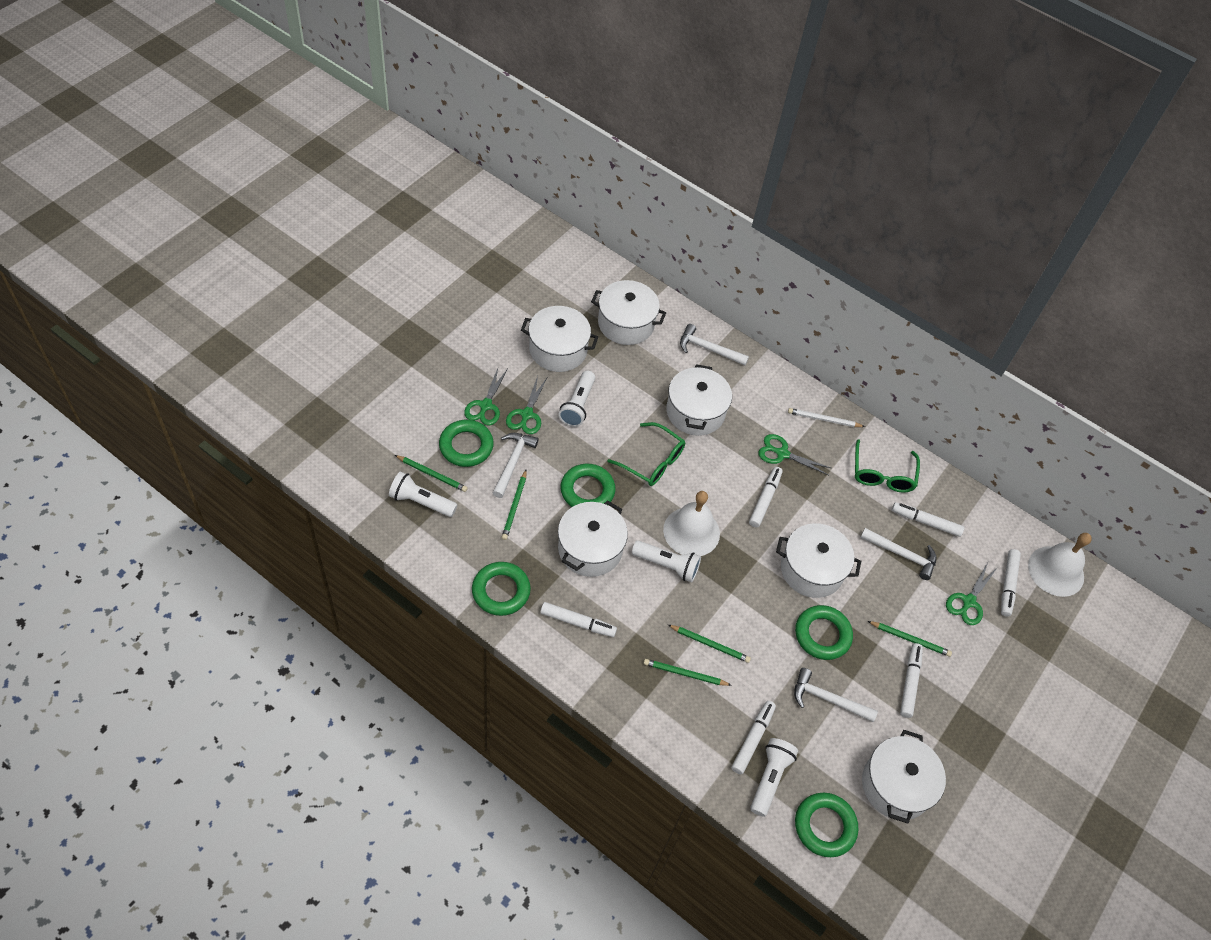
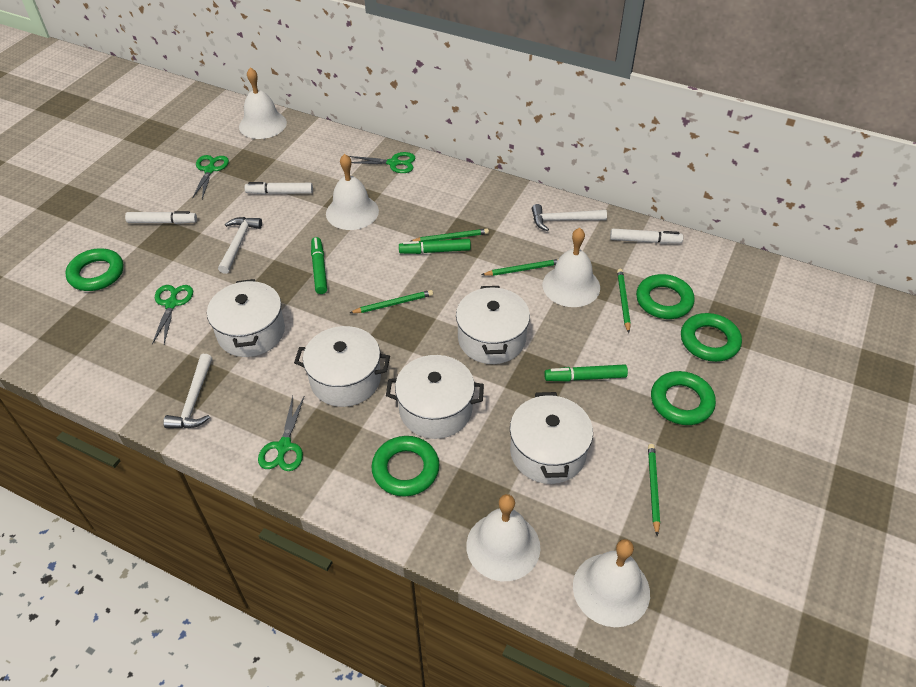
green glasses: [607,422,685,486] [855,439,920,492] = 2 -> none = 0
green marker: none = 0 -> [311,237,327,294] [399,239,471,254] [544,364,628,381] = 3
white bell: [663,491,720,556] [1028,533,1092,597] = 2 -> [239,67,287,139] [326,154,379,230] [466,494,541,581] [543,228,600,307] [573,539,650,627] = 5
white flashlight: [389,472,457,517] [559,371,595,427] [632,541,701,582] [750,738,798,817] = 4 -> none = 0
white hammer: [493,433,539,498] [680,324,749,366] [794,668,878,722] [860,528,937,580] = 4 -> [163,354,212,428] [218,217,262,274] [532,204,607,231] = 3
white marker: [540,602,617,637] [731,701,776,774] [749,467,783,527] [892,502,964,537] [900,643,923,718] [1001,549,1021,617] = 6 -> [125,211,197,224] [245,182,313,194] [610,229,683,244] = 3
white pencil: [788,408,865,427] = 1 -> none = 0
white pot: [521,306,598,372] [558,500,628,577] [591,280,666,345] [666,364,732,436] [776,523,861,598] [862,730,946,824] = 6 -> [207,279,285,357] [294,326,390,407] [386,355,484,439] [456,286,530,364] [510,392,593,484] = 5

